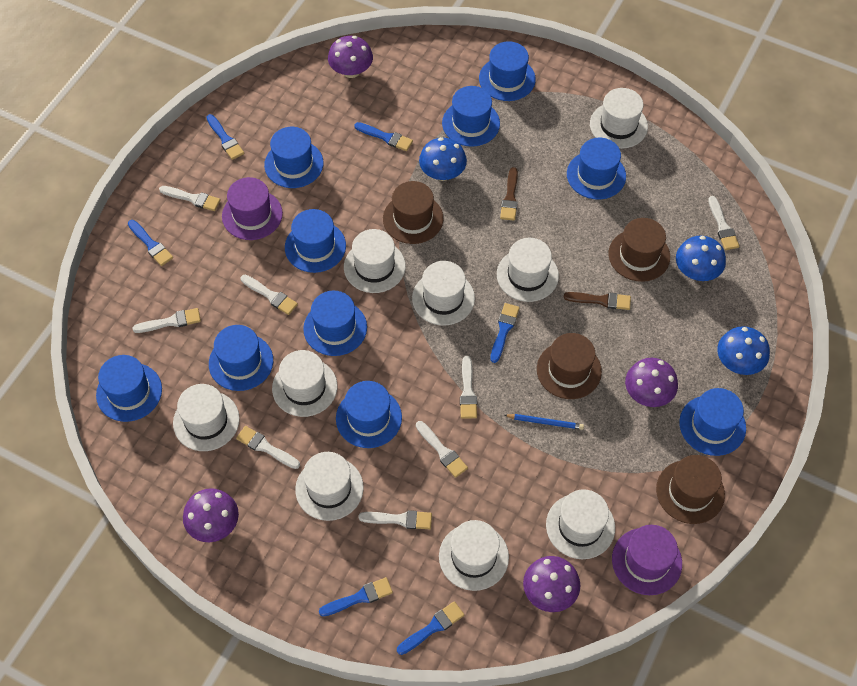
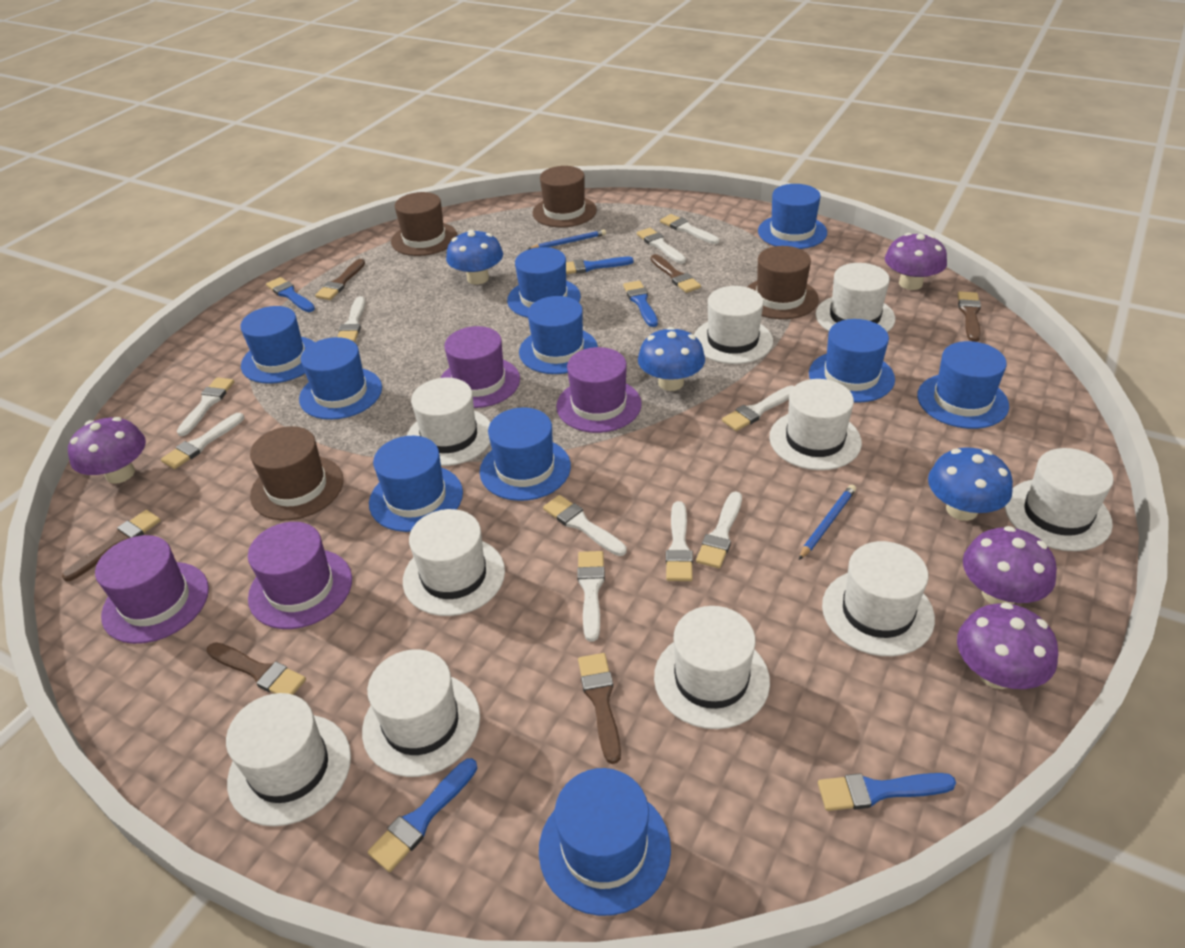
blue brush: [128,220,173,266] [206,114,244,160] [319,577,393,616] [354,122,413,151] [397,601,464,655] [490,303,520,363] = 6 -> [266,277,315,312] [368,758,477,872] [566,257,634,274] [623,281,658,327] [818,773,956,811] = 5
blue pencil: [504,414,584,430] = 1 -> [528,229,606,249] [799,485,856,560] = 2
brown brush: [500,167,518,221] [564,292,631,310] = 2 -> [62,510,161,581] [207,642,306,695] [315,259,365,300] [578,653,621,764] [651,254,701,293] [958,291,981,342] = 6
purple hat: [222,177,283,240] [612,525,682,595] = 2 -> [95,535,209,644] [248,522,352,629] [440,326,520,408] [556,347,642,433] = 4
white brush: [133,308,201,333] [159,186,221,211] [236,426,300,469] [241,275,298,315] [358,510,432,529] [416,421,468,478] [460,356,477,419] [708,196,739,250] = 8 -> [161,413,244,469] [177,377,234,436] [337,296,365,343] [543,495,627,556] [577,551,605,642] [637,228,686,264] [660,214,719,244] [666,501,693,581] [696,492,742,568] [722,386,794,431] = 10
white hat: [173,384,240,451] [272,350,337,417] [295,452,364,521] [344,229,406,293] [412,261,475,326] [439,520,509,591] [497,238,559,302] [546,489,615,559] [590,88,648,149] = 9 -> [226,693,351,826] [362,649,480,777] [403,509,505,616] [407,378,491,466] [654,606,770,729] [694,286,773,364] [769,379,862,470] [815,263,895,332] [822,541,935,656] [1005,448,1114,551] = 10

